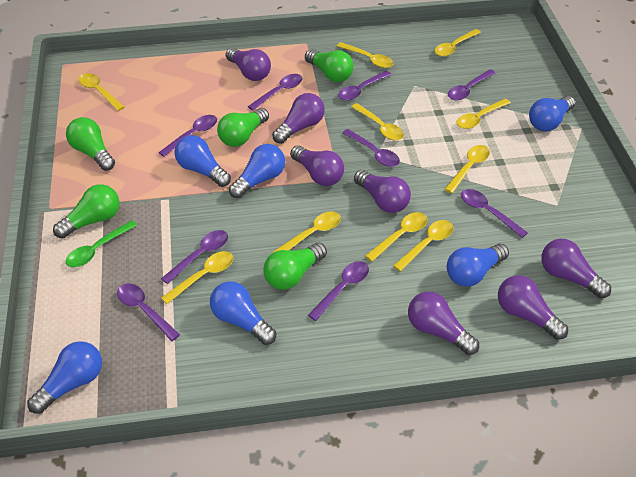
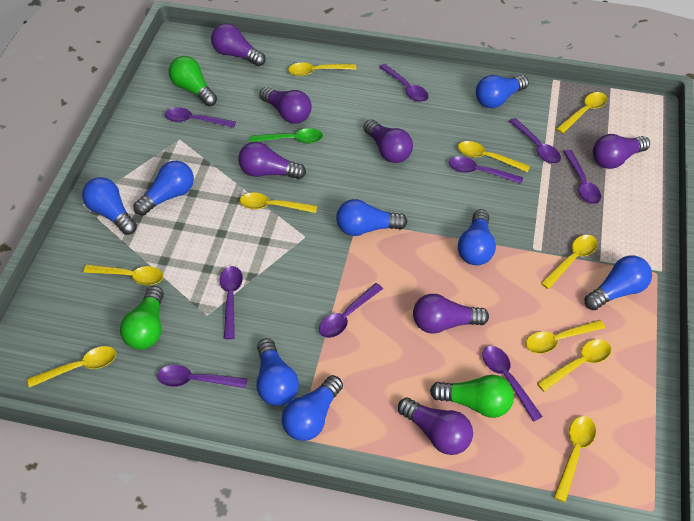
blue light bulb: [27,341,102,414] [174,135,231,187] [210,281,276,345] [229,144,285,198] [447,244,509,287] [529,96,575,131] = 6 -> [82,177,137,235] [134,161,194,216] [257,338,299,406] [282,375,343,441] [336,199,408,236] [458,209,496,265] [476,75,529,108] [585,255,652,310] = 8
green light bulb: [53,184,120,239] [66,117,115,171] [217,108,269,147] [263,243,327,290] [305,49,354,82] = 5 -> [120,286,164,350] [169,56,217,106] [430,375,514,418] = 3

